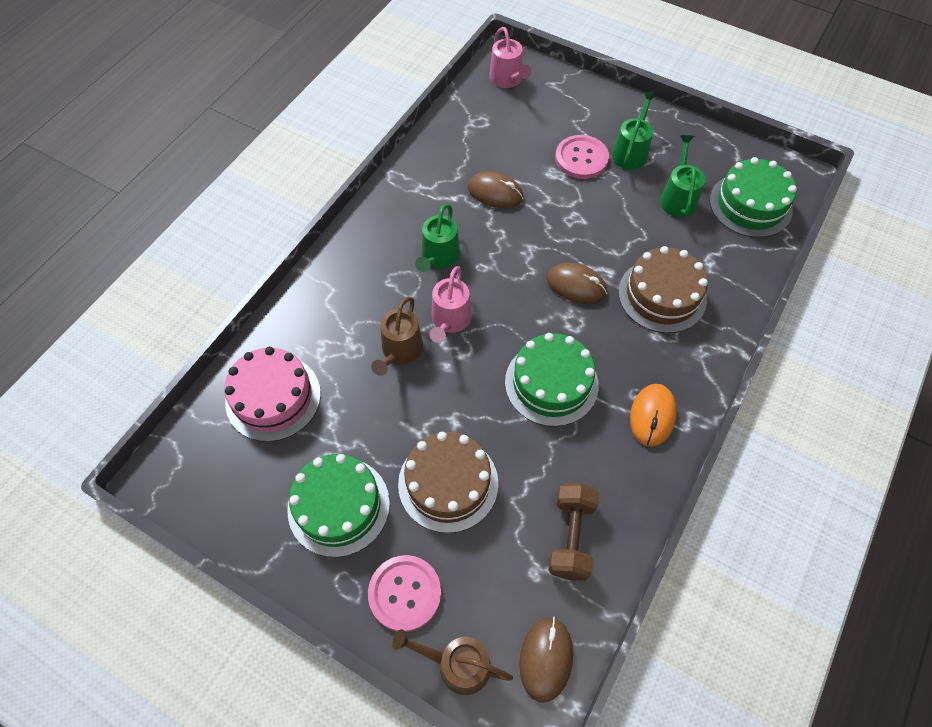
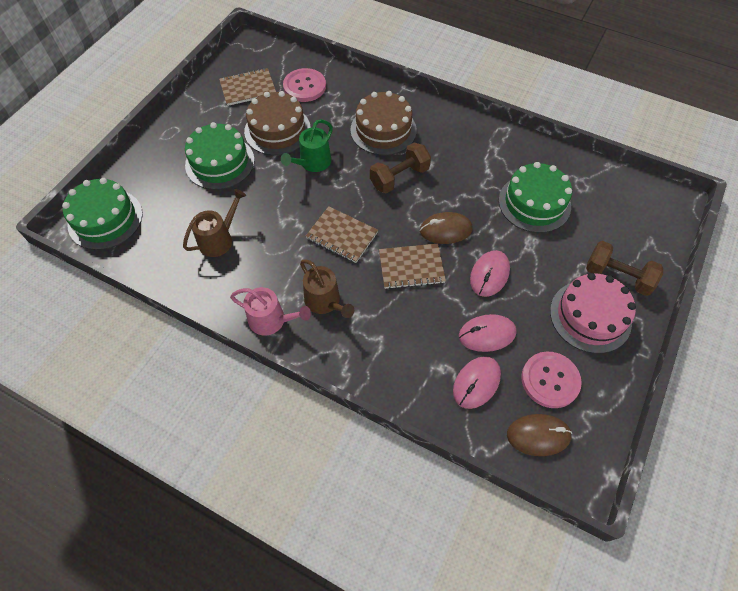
brown dumbbell: [549,483,599,581] = 1 -> [370,142,431,194] [586,241,663,296] = 2
brown mouse: [468,171,523,208] [519,616,573,702] [547,263,607,304] = 3 -> [420,212,472,244] [507,414,572,456] = 2
brown notebook: none = 0 -> [219,68,276,106] [306,206,378,263] [379,244,446,289] = 3
green watering can: [415,204,460,272] [612,91,657,170] [660,135,705,217] = 3 -> [281,119,333,172] = 1
orange mouse: [630,384,677,447] = 1 -> none = 0
pink mouse: none = 0 -> [453,356,501,409] [459,314,516,352] [470,250,510,297] = 3
pink watering can: [429,266,472,343] [489,27,531,88] = 2 -> [230,287,311,336] = 1

